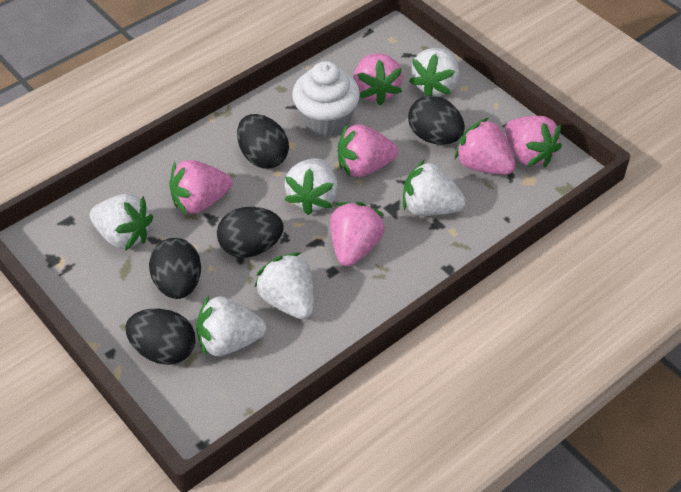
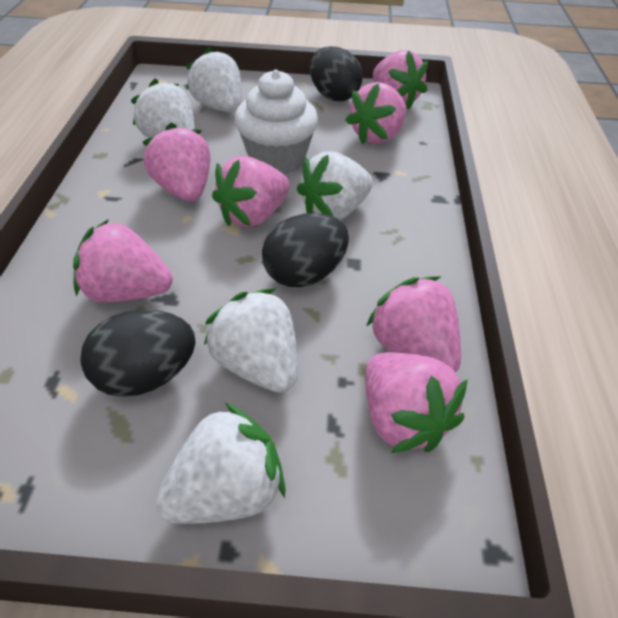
black egg: [125,309,195,365] [149,238,201,299] [217,207,283,258] [237,114,289,169] [408,95,465,145] = 5 -> [80,310,196,397] [262,213,349,287] [310,46,363,101] = 3
pink strawberry: [169,160,232,215] [330,202,385,266] [338,124,398,177] [353,53,403,106] [455,118,516,175] [505,116,562,167] = 6 -> [73,219,173,302] [142,123,211,202] [212,156,290,227] [345,82,406,144] [365,353,468,453] [366,276,461,372] [373,50,428,110] = 7
white strawberry: [90,194,153,251] [196,295,266,356] [255,252,314,319] [284,158,338,215] [403,159,466,216] [409,48,459,96] = 6 -> [131,79,195,138] [156,402,286,524] [186,47,241,112] [204,288,297,393] [297,151,373,220] = 5

